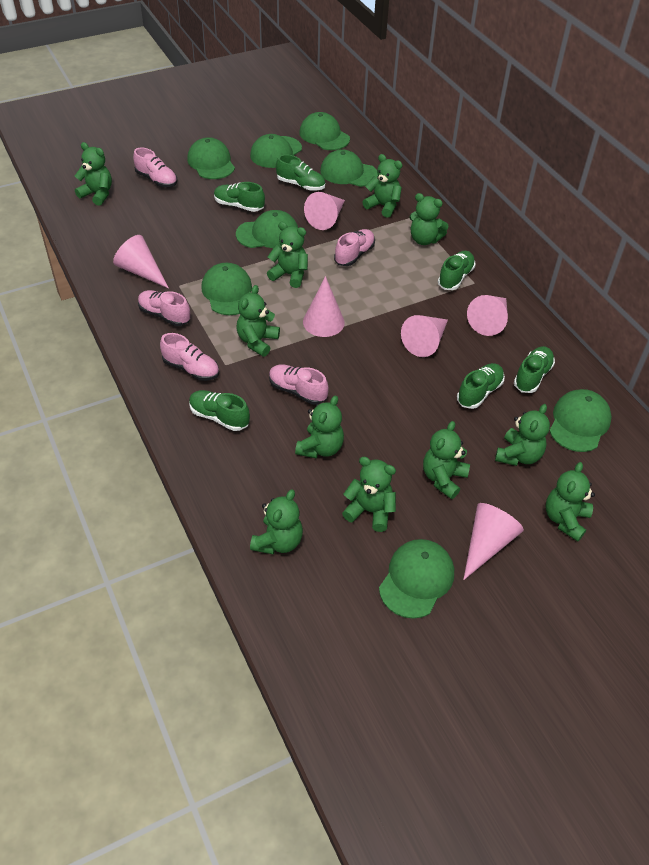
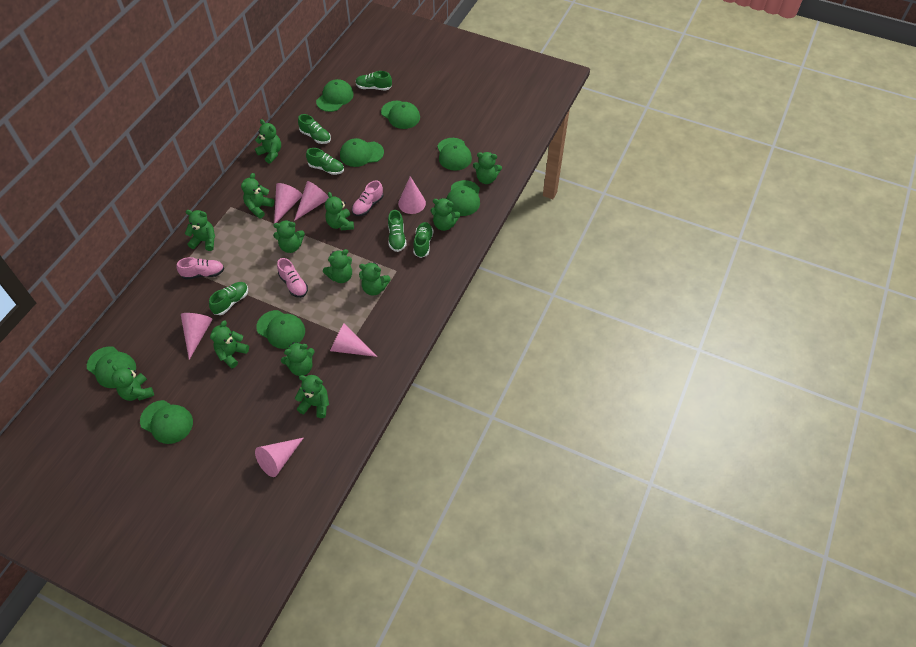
green teddy bear: [75,142,112,206] [236,285,280,357] [250,489,303,554] [267,222,308,288] [295,395,344,459] [342,457,396,532] [363,154,402,218] [410,193,449,245] [423,421,470,499] [495,404,550,466] [545,462,595,542] = 11 -> [112,365,154,401] [185,210,215,251] [210,320,249,368] [241,173,274,218] [255,119,281,164] [273,220,305,253] [281,342,315,376] [295,375,329,418] [323,249,352,283] [325,192,354,230] [359,262,390,296] [431,198,460,231] [473,152,502,184] = 13
pink shoe: [133,148,177,187] [138,290,191,326] [160,333,219,381] [269,364,329,405] [334,229,375,266] = 5 -> [176,257,224,280] [277,258,308,298] [352,180,383,216] = 3

